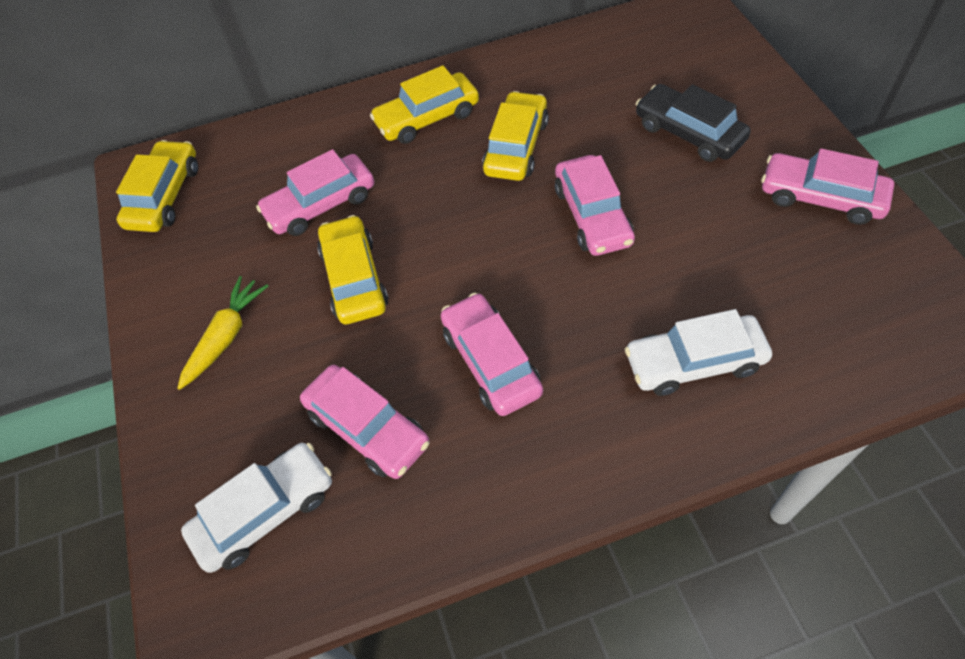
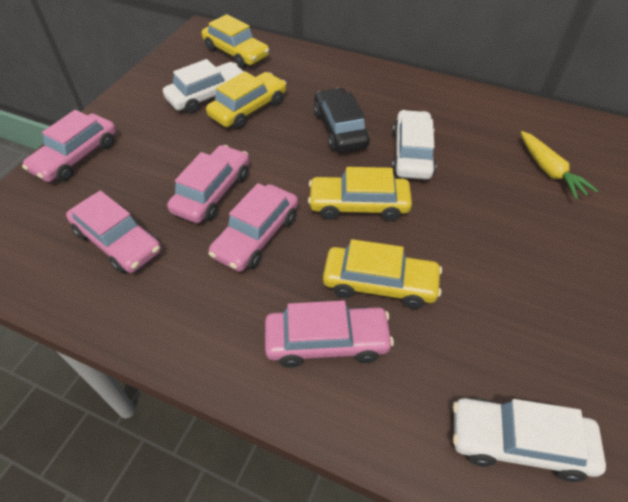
white car: [181,443,332,573] [625,309,772,396] = 2 -> [163,59,245,113] [392,110,436,180] [453,398,606,482] = 3

